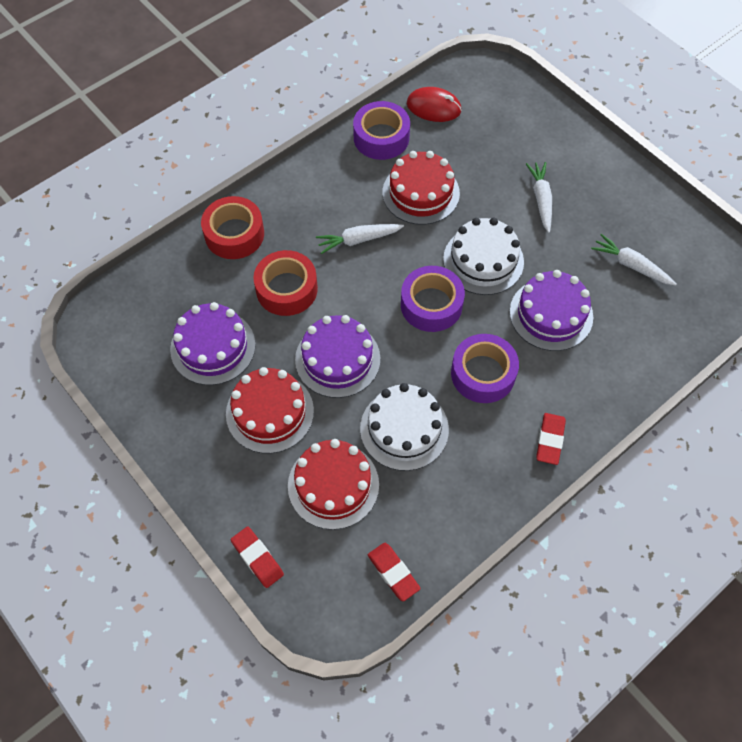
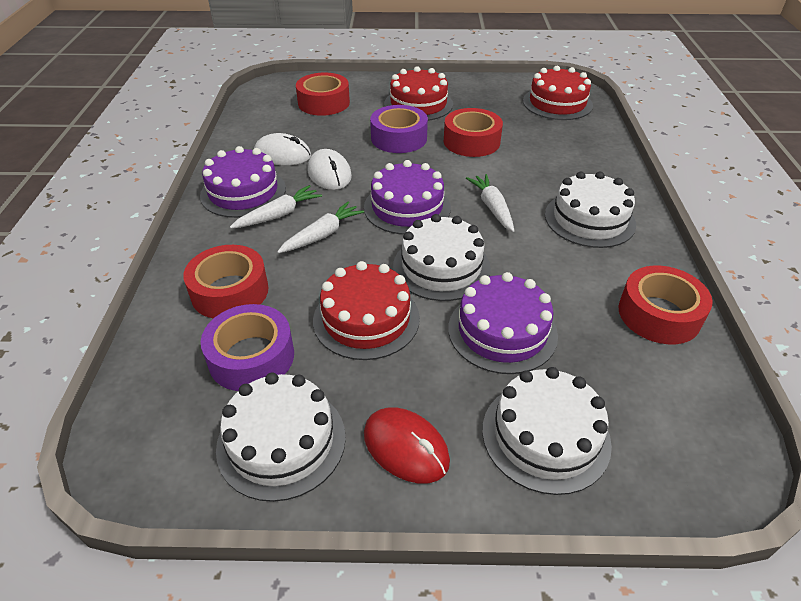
purple tape: [353,101,410,160] [401,266,465,332] [451,334,519,403] = 3 -> [201,304,294,391] [370,105,428,153] = 2
red eraser: [231,527,284,588] [368,543,421,601] [536,413,566,465] = 3 -> none = 0
red tape: [201,196,264,259] [253,250,318,316] = 2 -> [183,245,269,319] [296,73,350,116] [444,108,503,157] [618,266,713,344] = 4
white cake: [360,383,449,471] [443,218,524,295] = 2 -> [216,372,346,502] [393,214,491,301] [482,367,612,495] [545,172,636,248] = 4
white mouse: none = 0 -> [254,133,311,165] [307,149,352,190] = 2

